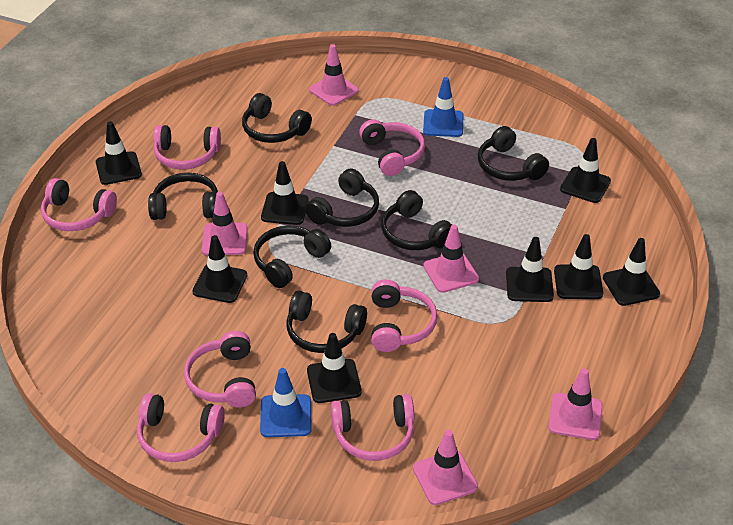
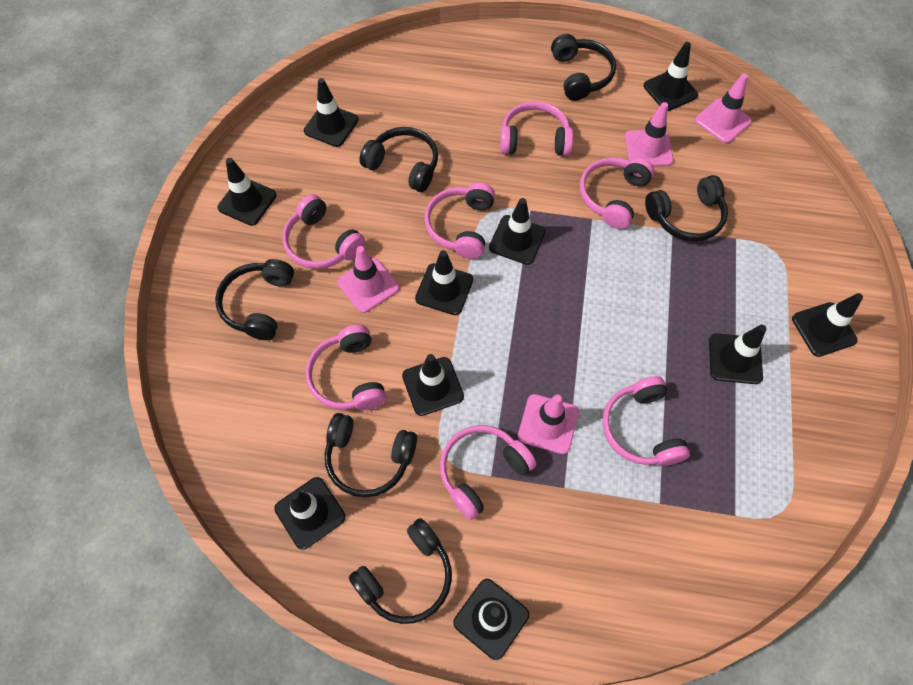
black headphones: [148,173,218,220] [242,93,312,143] [253,226,331,288] [286,290,367,353] [305,168,379,227] [381,190,452,250] [478,126,549,181] = 7 -> [215,259,294,340] [325,413,417,498] [349,518,452,624] [359,127,438,192] [551,34,616,101] [645,175,728,241] = 6
black traffic cone: [96,121,142,185] [192,235,247,303] [261,161,309,225] [307,333,362,403] [506,237,554,302] [554,234,603,299] [560,138,611,203] [603,238,660,306] = 8 -> [218,158,277,226] [274,477,346,550] [304,78,359,147] [402,354,464,416] [415,250,473,315] [453,579,529,660] [489,198,546,265] [644,42,698,111] [709,325,766,384] [792,293,863,357] = 10
blue traffic cone: [260,368,311,437] [423,77,464,137] = 2 -> none = 0
pink traffic cone: [202,192,248,255] [309,44,359,106] [413,430,478,505] [423,225,479,293] [548,368,603,440] = 5 -> [337,246,399,313] [518,394,579,454] [625,102,674,166] [695,73,752,143] = 4

